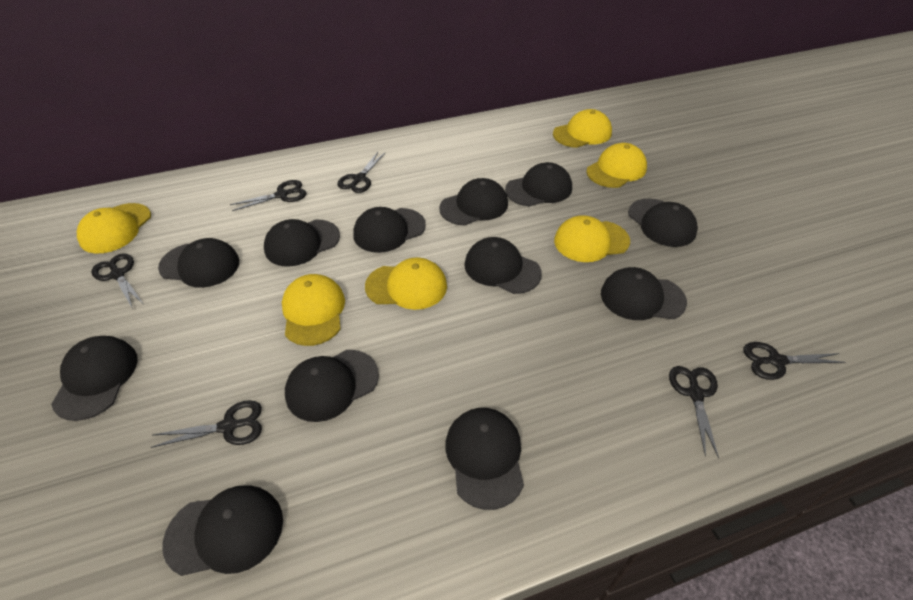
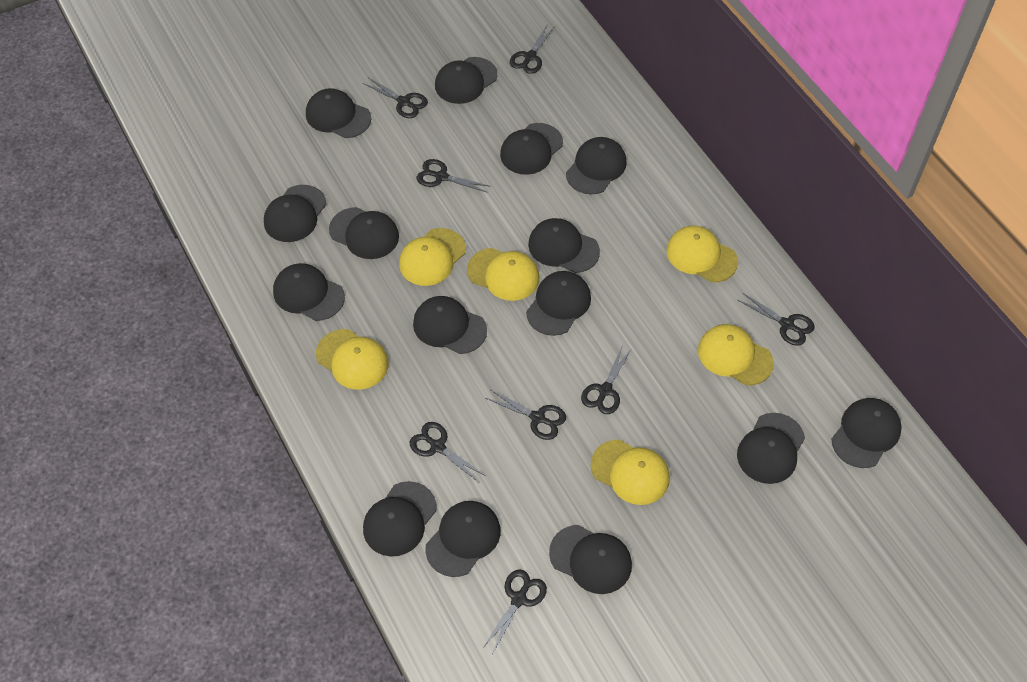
black cap: [51,336,138,421] [158,238,239,288] [162,485,283,576] [264,219,340,267] [285,350,379,422] [353,207,426,253] [439,178,508,225] [445,408,524,510] [464,237,542,294] [505,162,572,206] [601,267,687,320] [628,198,698,247] = 12 -> [264,185,326,242] [273,263,345,321] [306,88,371,138] [329,207,399,259] [363,481,437,557] [413,296,487,354] [425,501,501,577] [435,57,497,104] [500,123,563,175] [526,271,591,336] [528,218,600,273] [549,525,632,594] [566,137,627,194] [737,413,805,484] [832,398,902,468] = 15
black scissors: [91,253,143,309] [151,400,262,448] [230,180,306,211] [337,152,385,193] [669,366,719,459] [743,342,846,380] = 6 -> [363,77,428,118] [410,422,486,482] [417,159,491,193] [482,569,547,652] [486,390,566,440] [510,25,555,74] [581,345,632,414] [738,293,815,346] = 8

